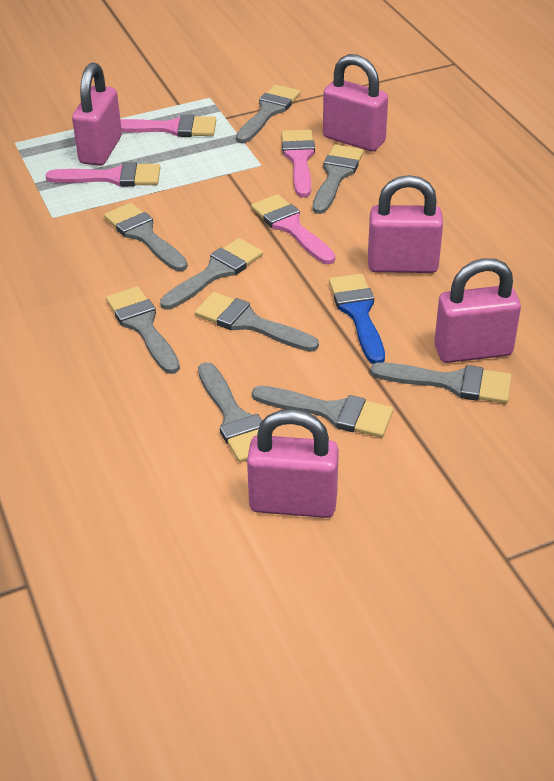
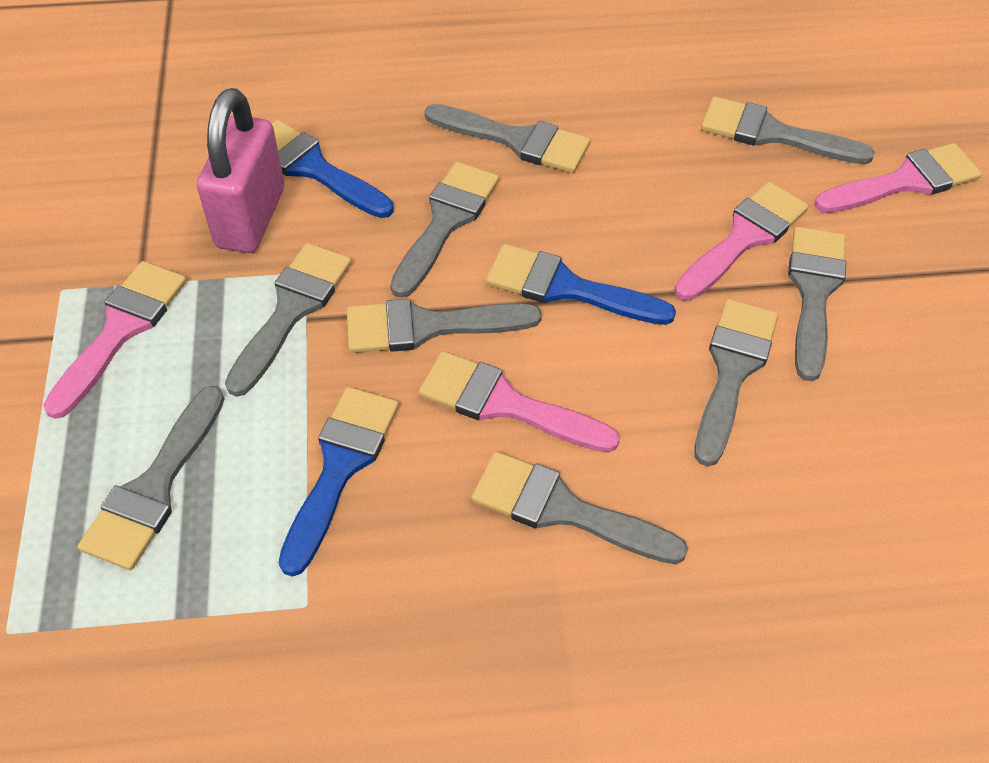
blue brush: [329,274,385,364] = 1 -> [272,120,394,218] [278,387,399,577] [486,244,676,325] = 3
pink padlock: [72,62,122,166] [247,409,339,518] [323,54,388,152] [368,175,443,273] [434,258,521,363] = 5 -> [197,88,284,253] = 1

